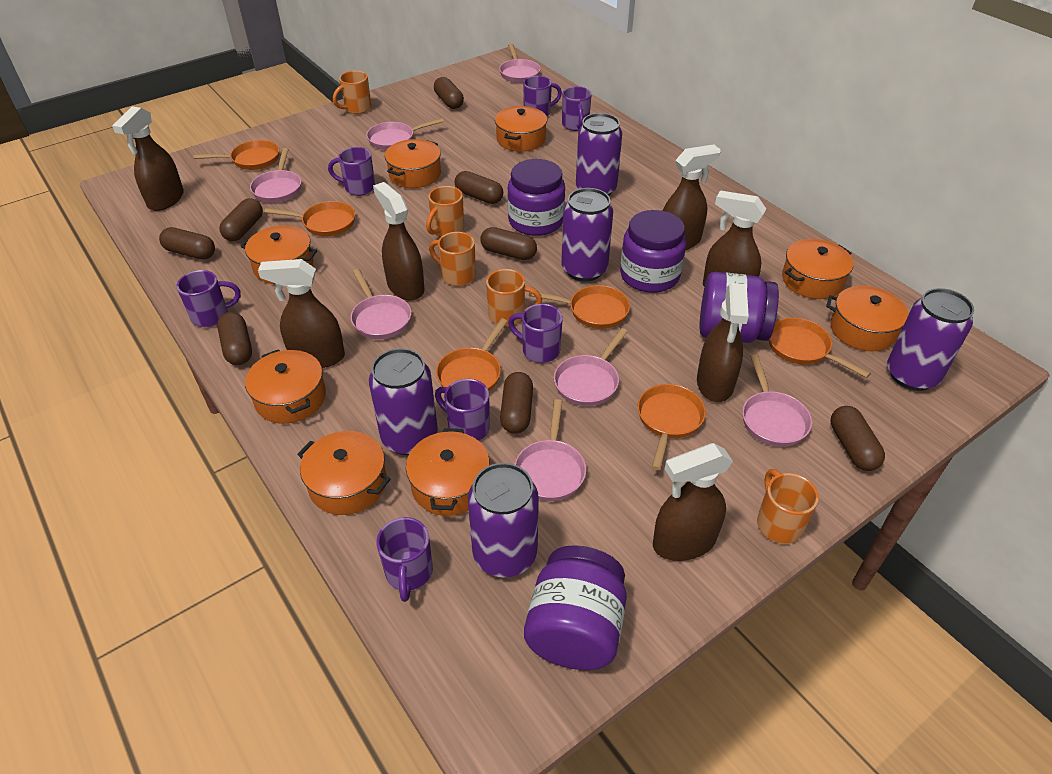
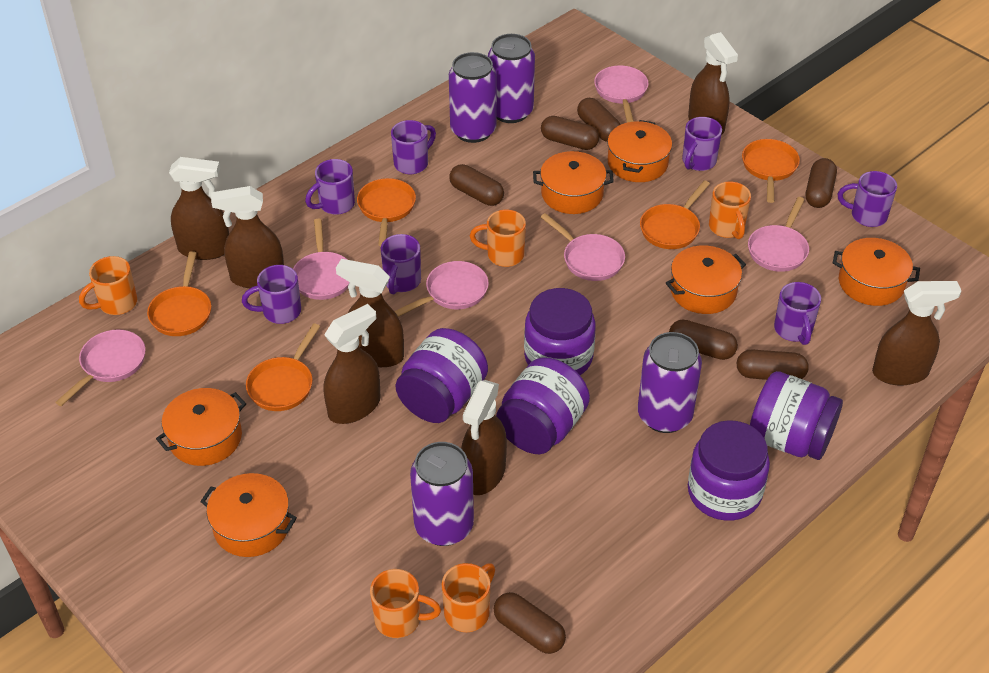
brown capsule: [159,227,215,260] [217,312,252,365] [219,198,263,241] [434,77,464,109] [455,171,503,204] [480,227,537,260] [500,372,533,434] [831,406,885,471] = 8 -> [449,164,504,206] [494,592,566,654] [541,116,599,150] [577,98,621,142] [669,320,738,360] [737,350,809,380] [806,158,837,208] = 7
orange pan: [194,140,279,170] [265,201,355,236] [436,318,508,391] [529,285,630,329] [637,384,706,470] [769,318,871,378] = 6 -> [147,251,211,336] [246,323,320,411] [357,178,416,246] [640,180,710,249] [742,139,800,203] = 5
orange pot: [241,226,317,284] [245,349,326,424] [297,431,391,515] [385,139,441,188] [406,428,490,516] [495,106,547,152] [782,239,853,299] [826,286,908,351] = 8 -> [156,388,246,466] [200,473,297,557] [533,151,614,214] [607,120,672,182] [666,245,746,314] [833,238,920,306] = 6
pink pan: [250,148,301,203] [351,269,411,339] [366,118,444,150] [499,43,541,83] [514,399,586,501] [554,328,628,406] [742,354,812,447] = 7 -> [55,330,146,406] [293,218,349,300] [394,261,489,317] [541,213,625,281] [594,65,649,122] [748,197,809,272] = 6
purple can: [369,348,438,455] [468,463,539,577] [561,188,613,282] [576,113,622,196] [887,288,974,391] = 5 -> [410,442,474,546] [449,52,497,143] [488,34,535,123] [638,332,702,433] = 4
purple jar: [507,159,565,236] [524,545,627,670] [620,210,686,293] [699,272,779,343] = 4 -> [395,328,488,423] [496,357,590,454] [524,288,596,375] [688,420,770,521] [750,371,843,460] = 5

